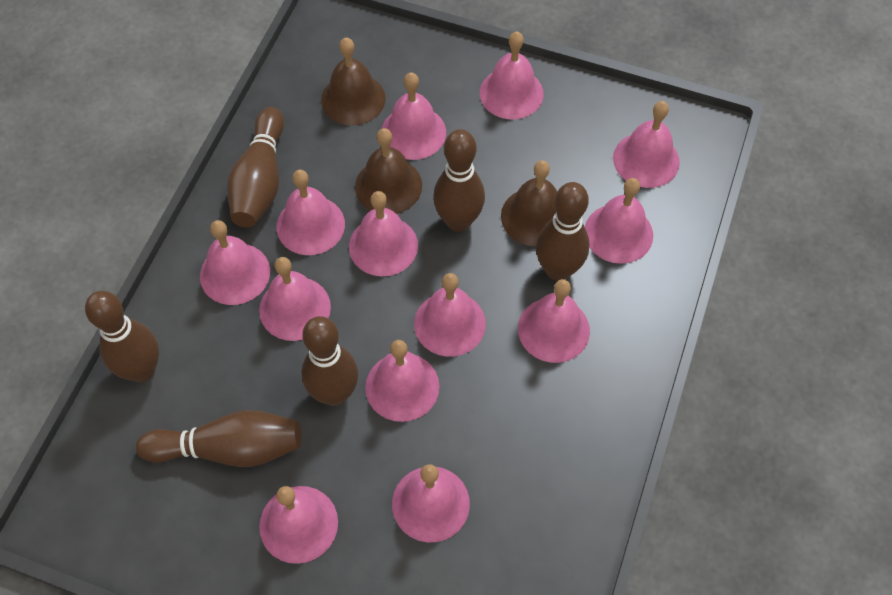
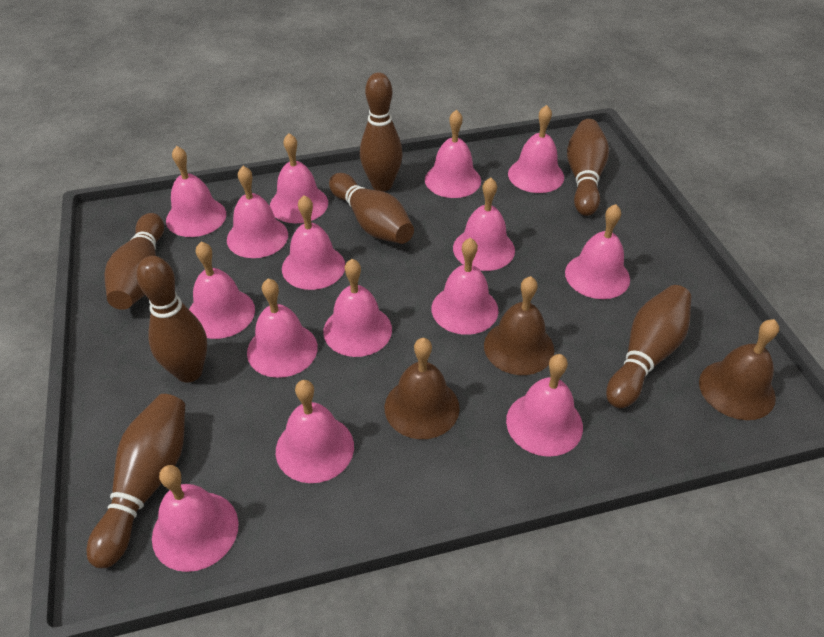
brown bowling pin: [85,291,159,382] [136,410,302,467] [227,107,284,228] [301,316,358,406] [433,129,485,232] [536,182,590,281] = 6 -> [87,394,185,568] [104,213,164,310] [136,256,207,383] [329,173,414,244] [360,73,403,191] [567,119,609,216] [606,285,691,408] = 7
pink bell: [200,220,270,305] [259,257,331,341] [259,486,338,564] [276,170,345,255] [349,191,418,277] [365,340,439,422] [382,72,446,160] [392,464,470,542] [414,273,486,357] [480,32,544,119] [518,279,590,363] [585,178,653,264] [613,101,680,188] = 13 -> [152,465,239,572] [166,146,226,237] [189,242,255,339] [227,166,288,258] [247,278,318,378] [270,133,328,223] [276,380,354,483] [282,195,345,290] [323,259,392,357] [425,109,481,198] [432,238,499,335] [453,178,515,271] [506,354,583,457] [508,105,564,193] [565,204,630,299] = 15

